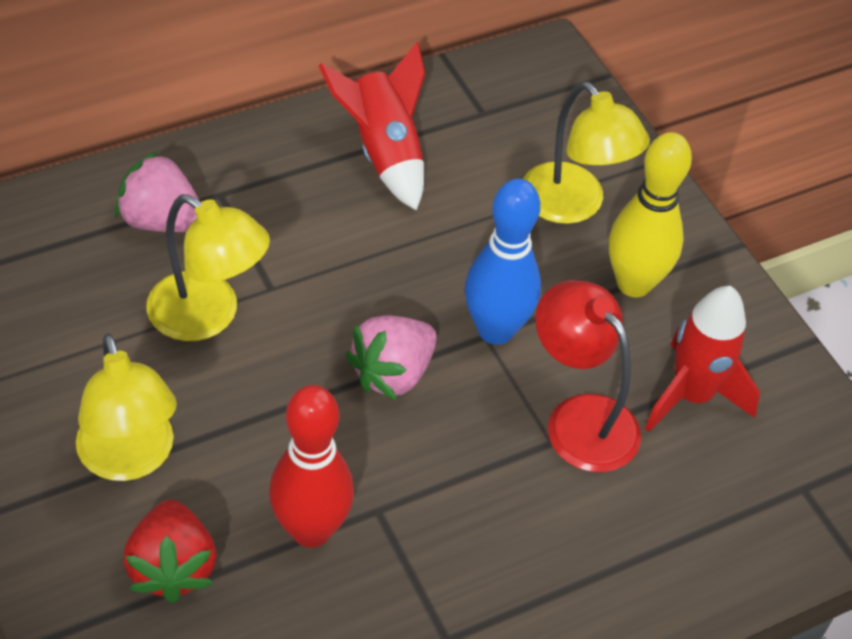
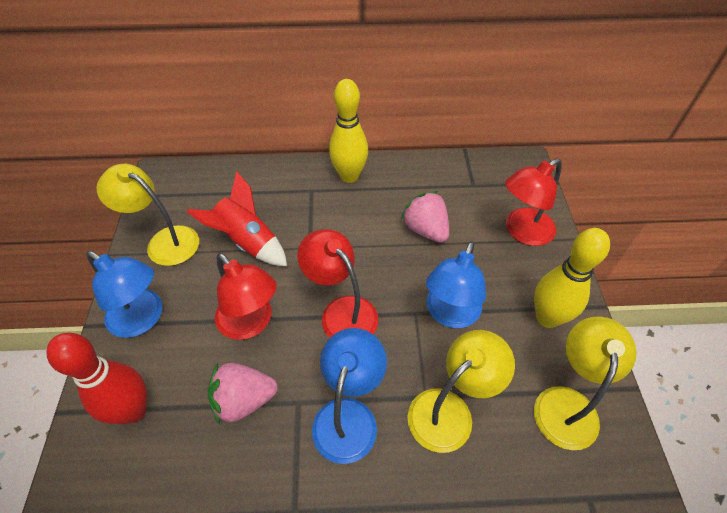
blue bowling pin: [465,178,541,345] = 1 -> none = 0
blue lamp: none = 0 -> [86,251,162,338] [312,328,387,464] [426,241,486,328] = 3
red lamp: [535,280,641,472] = 1 -> [215,253,277,340] [297,229,378,338] [505,158,562,246] = 3
red rocket: [319,42,425,211] [645,286,760,432] = 2 -> [186,171,287,266] = 1
red strawberry: [123,500,216,603] = 1 -> none = 0
yellow bowling pin: [609,132,692,298] = 1 -> [329,79,368,183] [534,228,610,328] = 2

